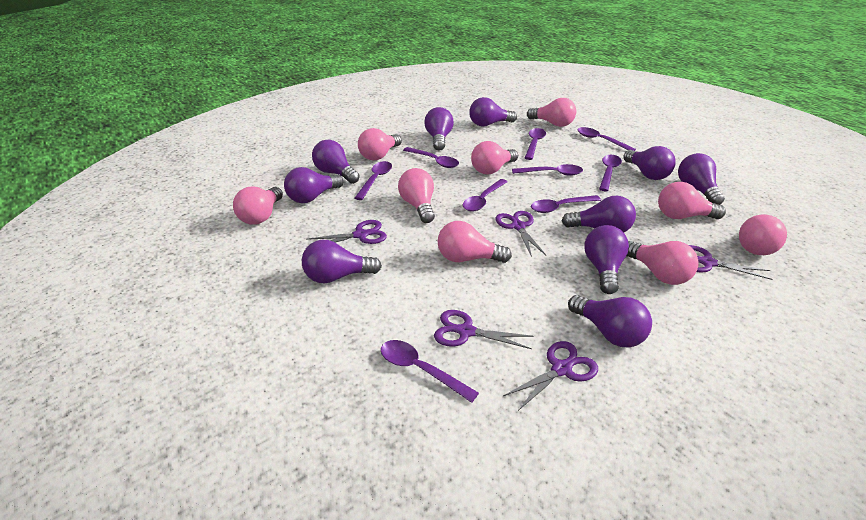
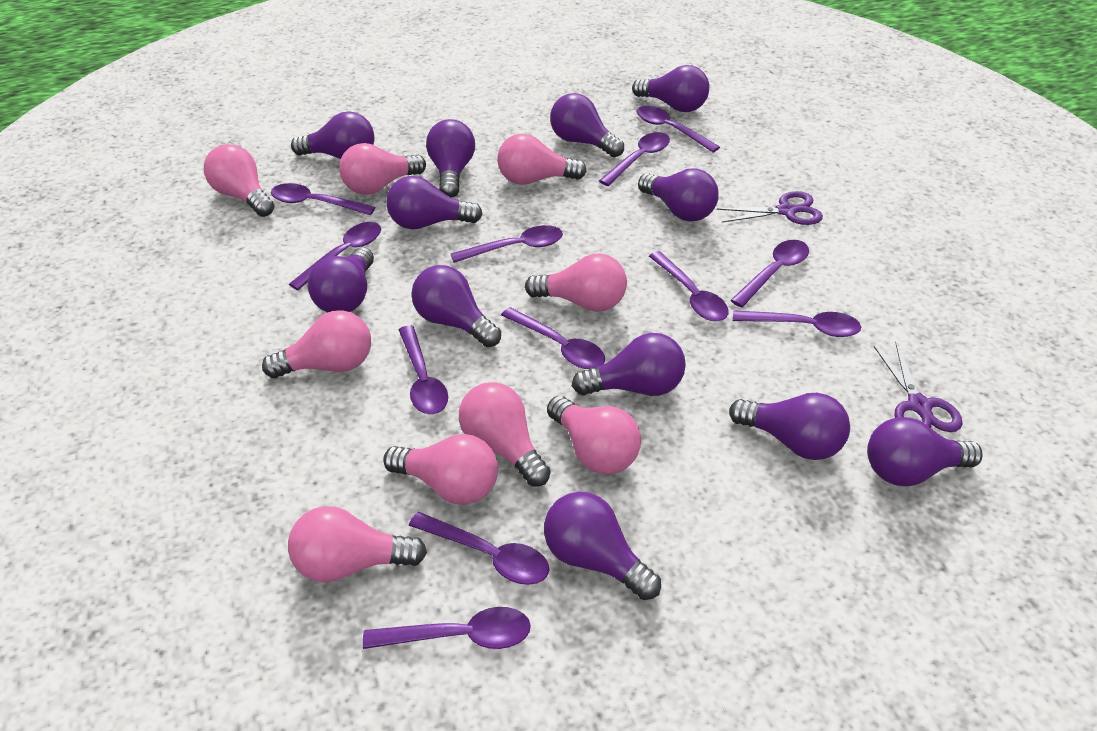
purple light bulb: [284,167,344,203] [302,240,382,283] [312,140,360,184] [424,107,454,151] [469,97,517,127] [562,196,636,232] [568,295,652,347] [584,225,629,294] [623,146,676,180] [678,153,725,205] = 10 -> [291,111,374,159] [308,247,374,312] [386,176,483,229] [411,265,501,347] [426,119,475,197] [544,492,661,600] [550,93,624,157] [572,333,686,396] [632,65,709,112] [638,168,719,222] [729,393,850,460] [867,417,983,486] = 12
purple scissors: [306,220,387,244] [434,310,533,349] [495,211,546,257] [503,341,598,411] [689,245,772,280] = 5 -> [717,191,823,225] [873,342,963,432] = 2
purple spoon: [355,161,392,200] [381,340,479,403] [403,147,459,168] [463,179,507,211] [512,164,583,176] [525,128,546,160] [531,195,601,213] [577,127,636,151] [599,155,622,191] = 9 -> [271,183,375,215] [289,222,381,290] [363,607,531,649] [399,325,448,414] [409,512,549,585] [451,225,563,263] [501,307,605,369] [599,132,670,186] [637,106,720,153] [649,251,728,321] [730,240,809,307] [733,310,861,337] = 12

